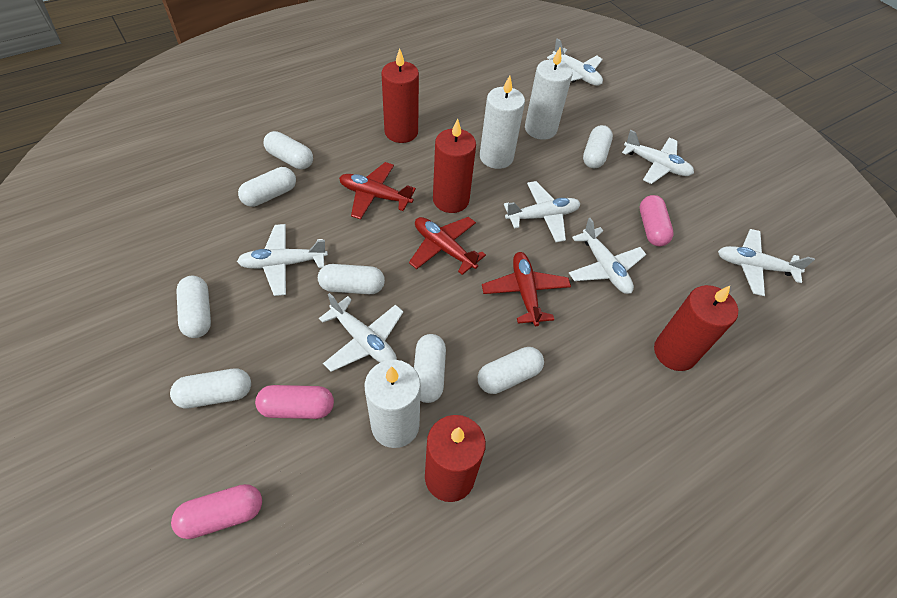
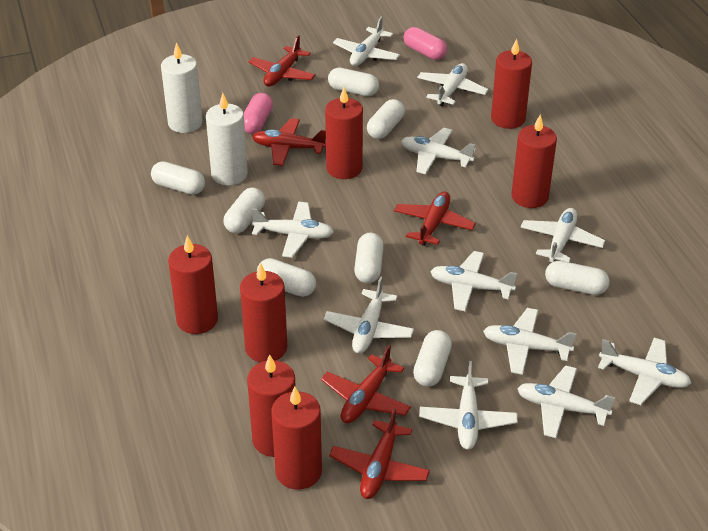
pink capsule: [171,484,262,539] [255,385,334,419] [640,195,674,246] = 3 -> [244,93,273,134] [404,27,447,60] = 2
red candle: [381,48,419,143] [425,415,486,502] [433,119,476,213] [654,285,738,371] = 4 -> [168,235,218,334] [240,263,287,362] [247,355,296,457] [271,387,322,490] [325,87,363,179] [491,38,532,129] [511,114,557,208] = 7
red plane: [339,162,416,219] [409,217,486,275] [482,252,571,326] = 3 -> [249,35,316,86] [252,118,326,166] [321,345,411,423] [329,408,430,499] [394,192,476,246] = 5
white candle: [365,360,421,448] [480,76,525,169] [525,47,572,140] = 3 -> [161,42,203,133] [206,93,248,185] = 2
white plane: [237,224,328,296] [319,293,404,372] [504,181,581,242] [547,39,603,86] [569,218,646,294] [622,130,694,184] [718,229,815,296] = 7 -> [251,202,334,258] [324,276,414,354] [333,16,400,66] [401,128,476,174] [417,63,489,106] [419,361,518,450] [430,251,517,311] [483,308,577,375] [517,365,615,438] [521,208,605,263] [598,338,691,405] = 11

